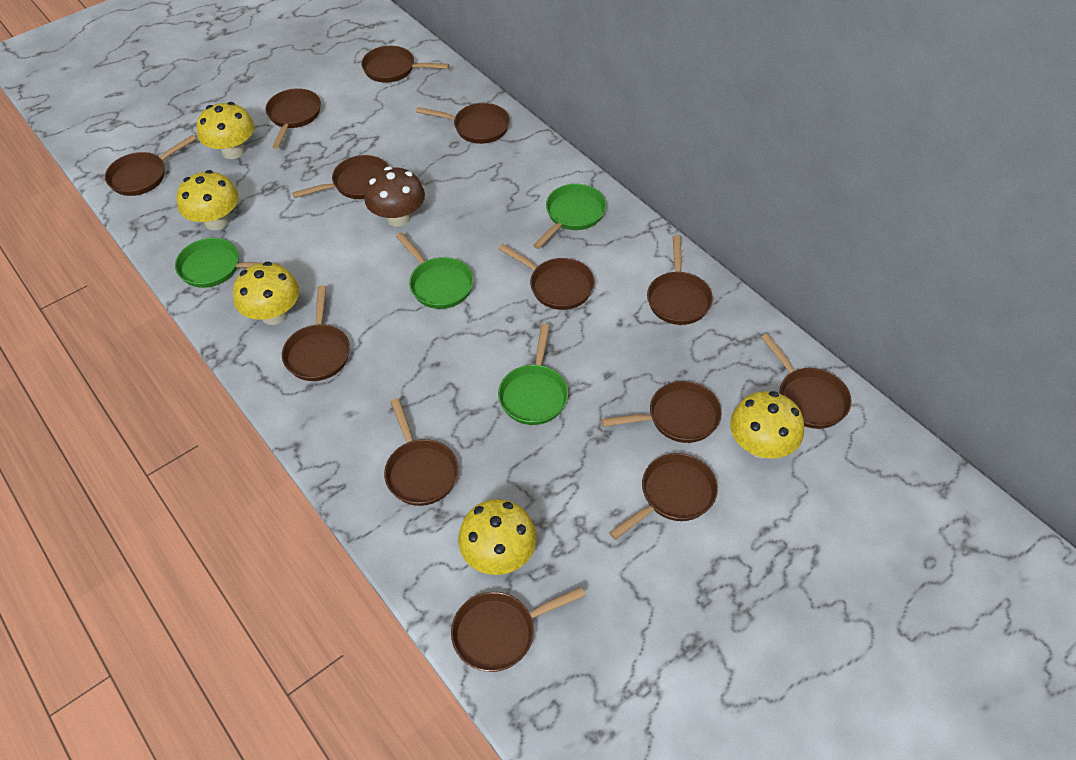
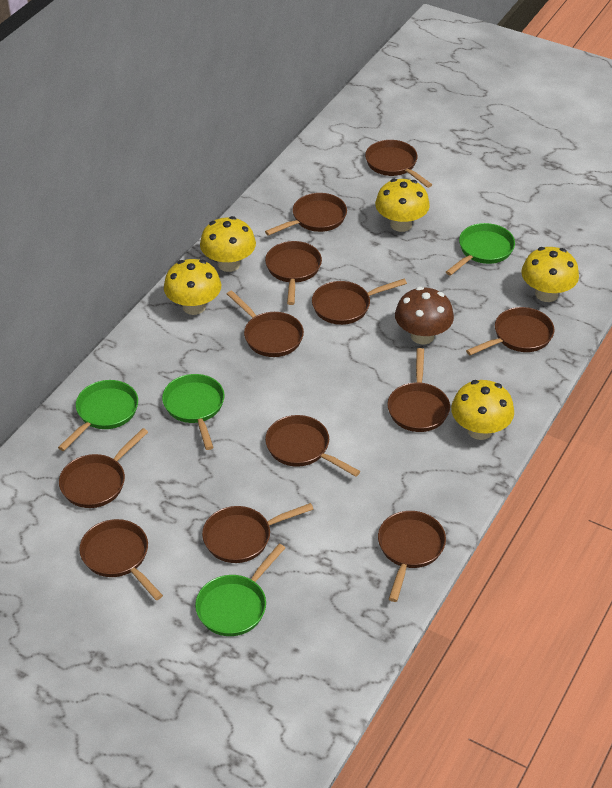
brown pan: [105,135,196,196] [266,89,321,149] [282,285,350,381] [292,155,389,199] [361,46,449,83] [384,398,459,506] [416,103,510,144] [451,587,585,672] [498,244,595,310] [601,381,722,443] [609,453,718,540] [647,235,713,325] [761,334,852,429] = 13 -> [59,428,148,508] [79,519,163,600] [202,503,313,563] [227,290,304,357] [265,193,347,236] [265,241,322,305] [265,415,360,477] [312,279,407,325] [365,140,432,188] [378,511,446,602] [387,348,450,432] [466,307,554,355] = 12

